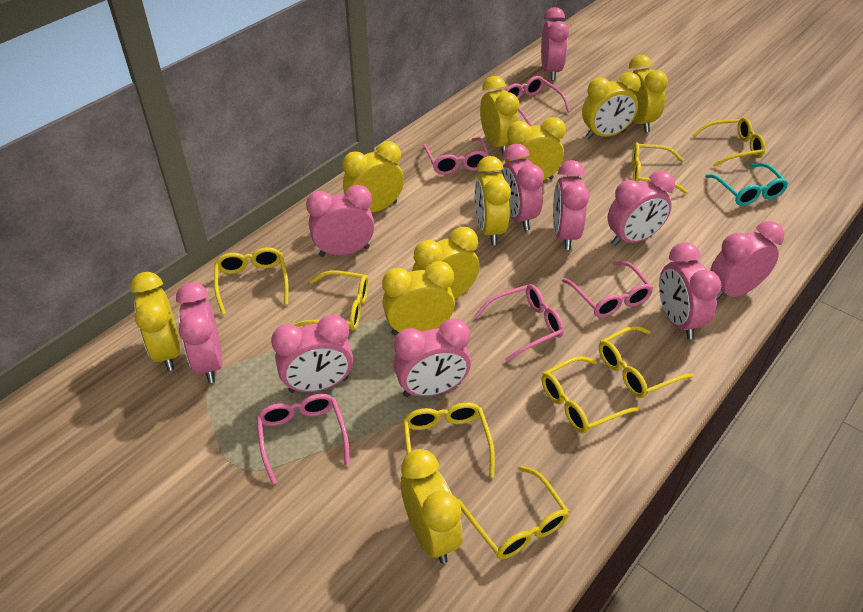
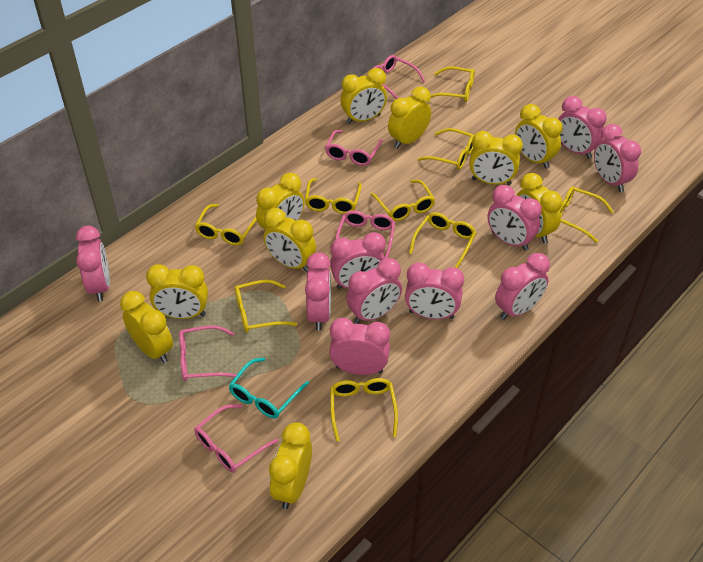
yellow glasses: [214,247,289,315] [293,271,368,331] [403,402,495,477] [457,466,570,559] [542,356,639,433] [599,326,694,398] [632,143,688,194] [692,117,765,167] = 8 -> [195,204,257,246] [235,280,297,333] [305,178,362,214] [330,378,398,441] [370,180,435,221] [409,212,477,268] [418,128,474,170] [431,67,475,102] [560,187,614,243] = 9

